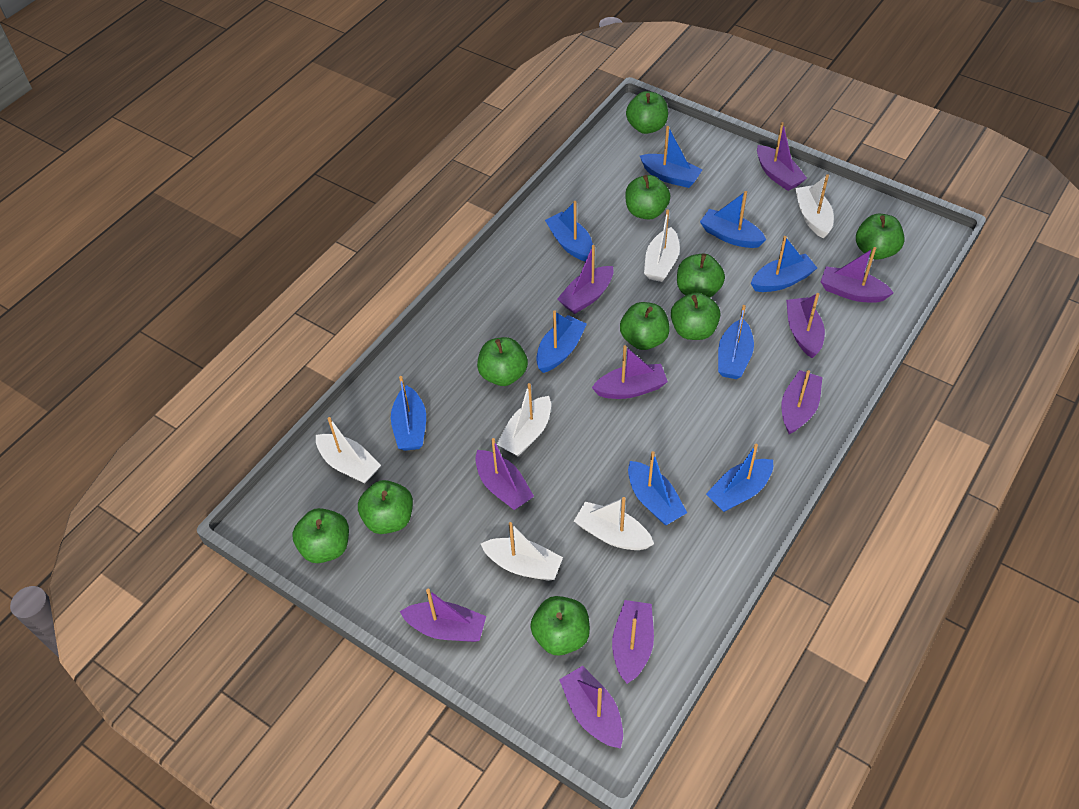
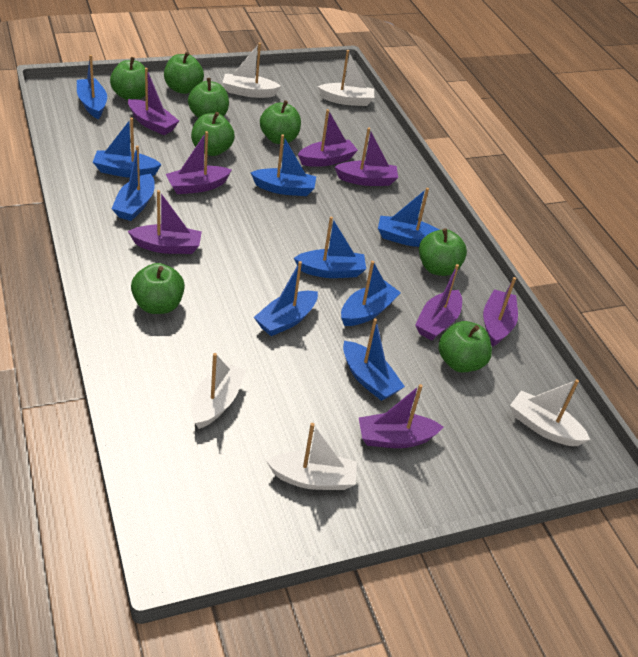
green apple: [292,508,349,563] [358,480,413,534] [477,337,528,386] [530,596,590,656] [620,302,670,350] [625,175,670,220] [626,91,668,134] [671,292,720,340] [677,254,725,298] [856,214,905,260] = 10 -> [110,57,151,100] [131,263,185,314] [164,52,204,94] [188,78,229,118] [191,112,235,156] [260,100,301,144] [419,228,467,276] [438,321,492,373] = 8
purple boat: [400,589,486,642] [475,438,534,510] [557,245,613,314] [559,666,623,749] [592,345,668,399] [612,600,654,684] [757,122,807,191] [781,370,822,434] [786,293,825,358] [821,247,894,303] = 10 -> [128,68,179,135] [128,190,202,254] [166,131,232,194] [298,109,358,167] [335,128,398,186] [359,384,443,448] [415,264,462,340] [483,277,518,347] = 8
white boat: [316,417,381,484] [481,522,563,581] [497,383,551,456] [574,497,654,550] [644,210,680,282] [795,174,834,239] = 6 -> [191,353,246,429] [223,43,281,98] [266,423,357,490] [318,50,374,106] [510,379,590,446] = 5

